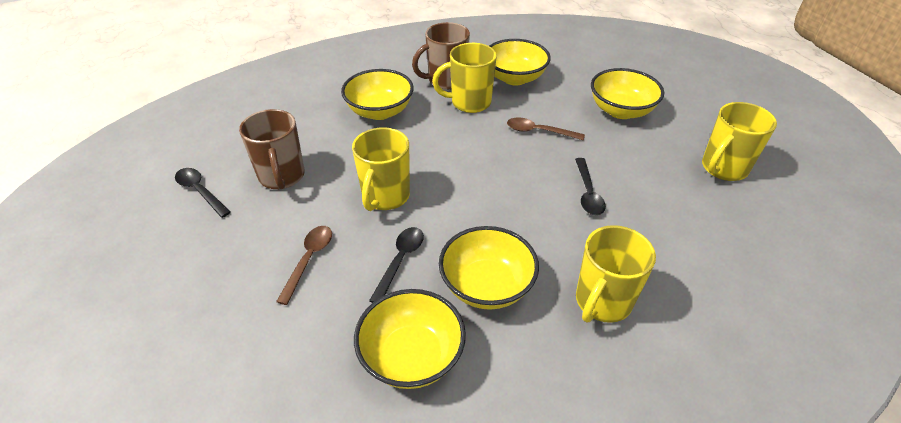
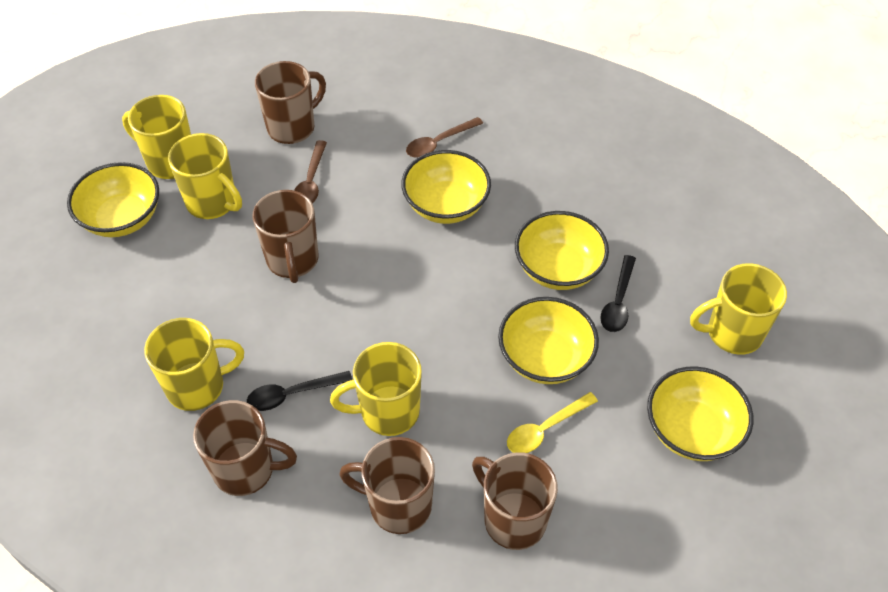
black spoon: [175,168,231,218] [369,227,424,303] [575,158,606,215] = 3 -> [247,371,352,411] [600,255,636,332] = 2
brown mug: [239,109,305,189] [412,22,470,90] = 2 -> [193,400,297,496] [252,190,318,283] [255,61,326,144] [339,437,435,534] [472,452,558,550] = 5
yellow mug: [352,127,410,211] [432,43,497,113] [576,225,656,323] [702,102,777,181] = 4 -> [122,95,191,179] [144,318,244,411] [168,133,242,219] [330,342,422,436] [690,263,787,355] = 5
yellow spoon: none = 0 -> [507,392,598,453] = 1

